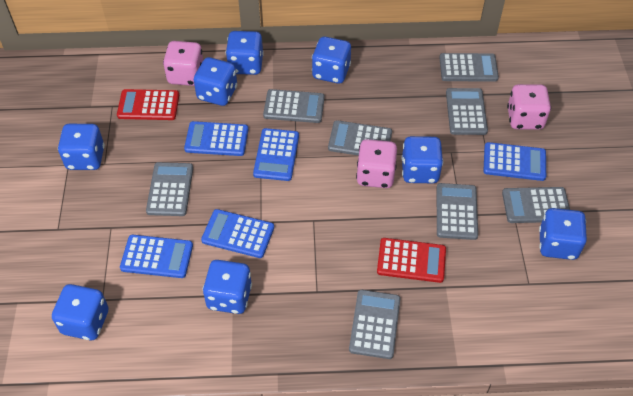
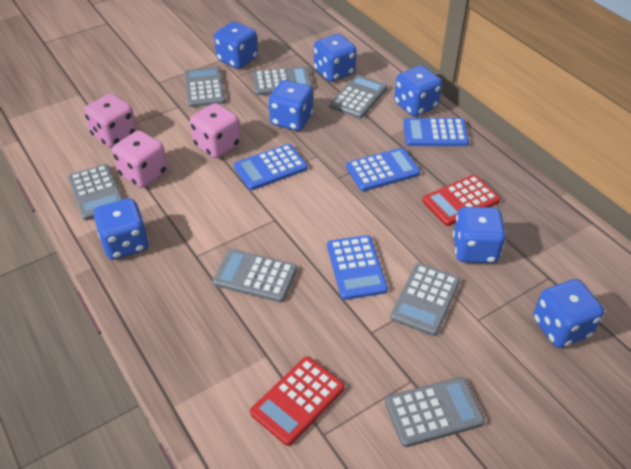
blue calculator: [120,235,193,278] [184,121,248,156] [201,209,274,258] [253,128,299,181] [483,142,546,181] = 5 -> [234,144,308,190] [327,235,388,300] [346,148,420,191] [403,118,469,146] = 4
blue dice: [52,284,109,340] [58,124,105,170] [194,57,237,106] [203,260,252,314] [226,31,264,75] [312,37,351,84] [401,136,443,183] [539,208,587,260] = 8 -> [94,198,149,260] [214,21,258,69] [269,80,313,131] [314,34,356,82] [394,66,442,117] [453,207,506,263] [533,279,604,348] = 7
grey calculator: [146,162,193,216] [263,89,325,123] [328,120,392,156] [349,290,400,359] [436,183,478,240] [440,53,499,82] [446,88,488,135] [502,187,570,223] = 8 -> [68,164,123,220] [185,67,226,107] [213,249,297,302] [252,66,313,95] [330,75,387,118] [385,377,485,447] [390,263,460,336] = 7

